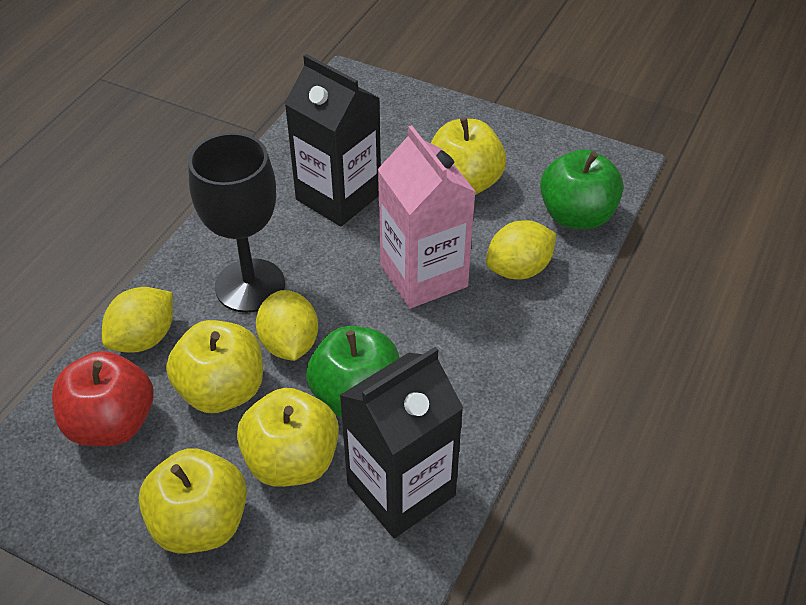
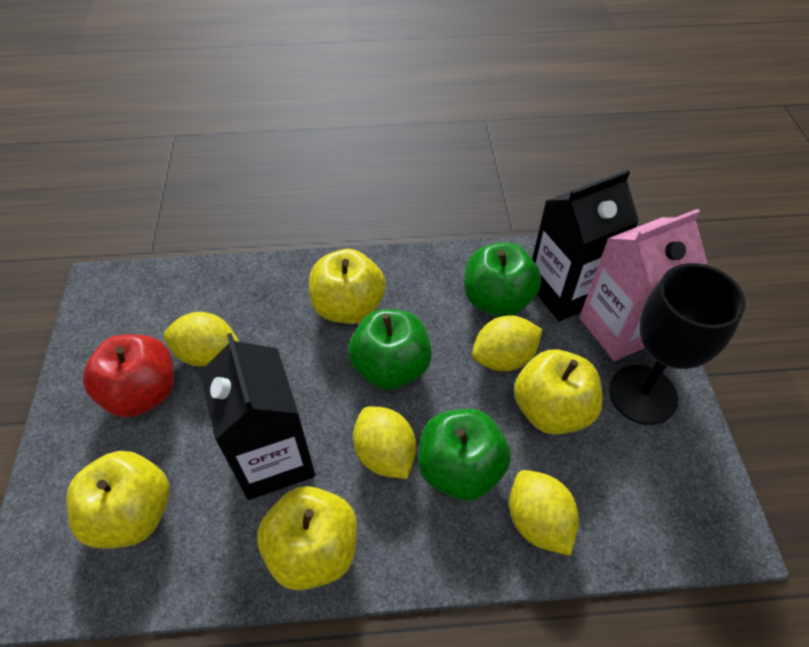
green apple: [306,326,400,417] [540,149,623,229] = 2 -> [348,309,432,390] [418,409,511,501] [464,242,542,317] = 3
yellow lemon: [102,287,173,353] [256,290,318,361] [486,220,556,280] = 3 -> [164,312,239,366] [353,406,416,479] [472,315,543,371] [509,470,579,556] = 4

